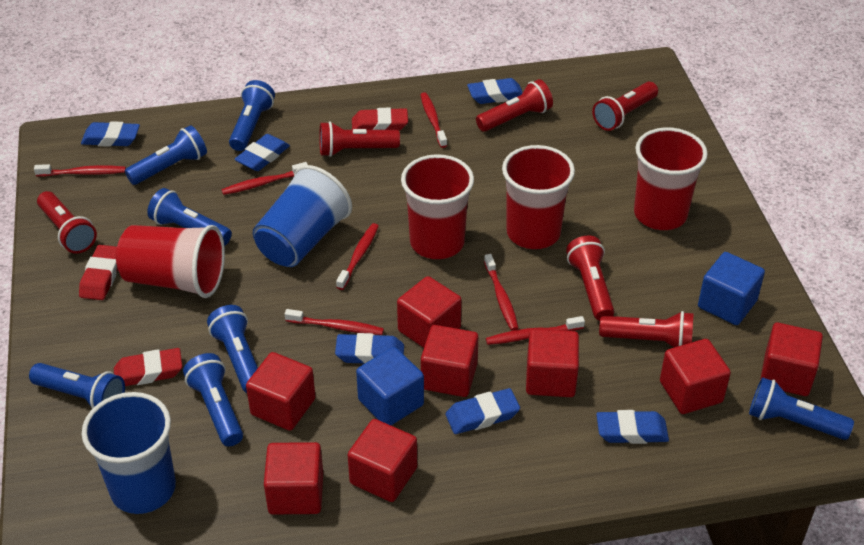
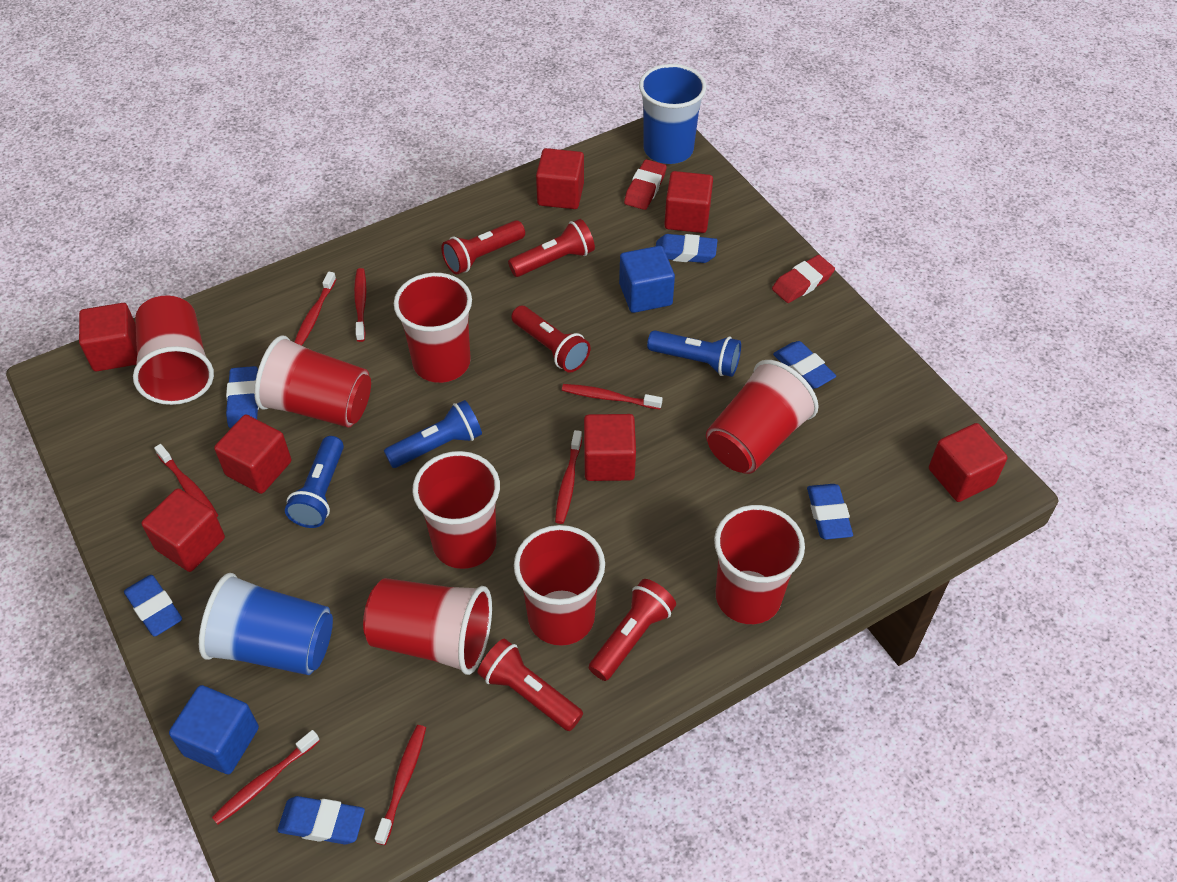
blue flashlight: [29,363,125,409] [125,125,207,185] [147,188,232,246] [183,353,243,446] [207,305,258,393] [229,80,275,151] [749,377,854,440] = 7 -> [285,436,344,528] [384,400,482,468] [647,330,741,377] = 3
red cube: [246,352,316,431] [264,442,323,514] [348,419,417,502] [397,276,462,348] [421,325,479,397] [526,329,579,397] [660,339,731,414] [760,323,823,396] = 8 -> [79,303,137,371] [142,488,225,572] [214,415,291,494] [536,148,584,209] [584,414,636,481] [664,171,713,233] [929,423,1008,502] = 7
red cup: [116,225,225,298] [401,154,474,259] [502,145,575,249] [634,127,708,230] = 4 -> [133,295,214,405] [254,335,371,427] [363,578,492,675] [394,273,472,383] [412,451,500,569] [514,525,605,646] [706,360,819,474] [714,505,805,624] = 8
red eraser: [79,245,118,300] [114,348,182,386] [352,107,408,131] = 3 -> [624,159,667,210] [772,255,835,303] = 2
red flashlight: [37,191,97,254] [319,121,400,157] [476,79,553,132] [566,236,614,321] [592,82,658,131] [599,311,694,347] = 6 -> [441,220,525,275] [477,638,583,731] [508,219,595,277] [511,306,590,373] [589,579,676,681] = 5

